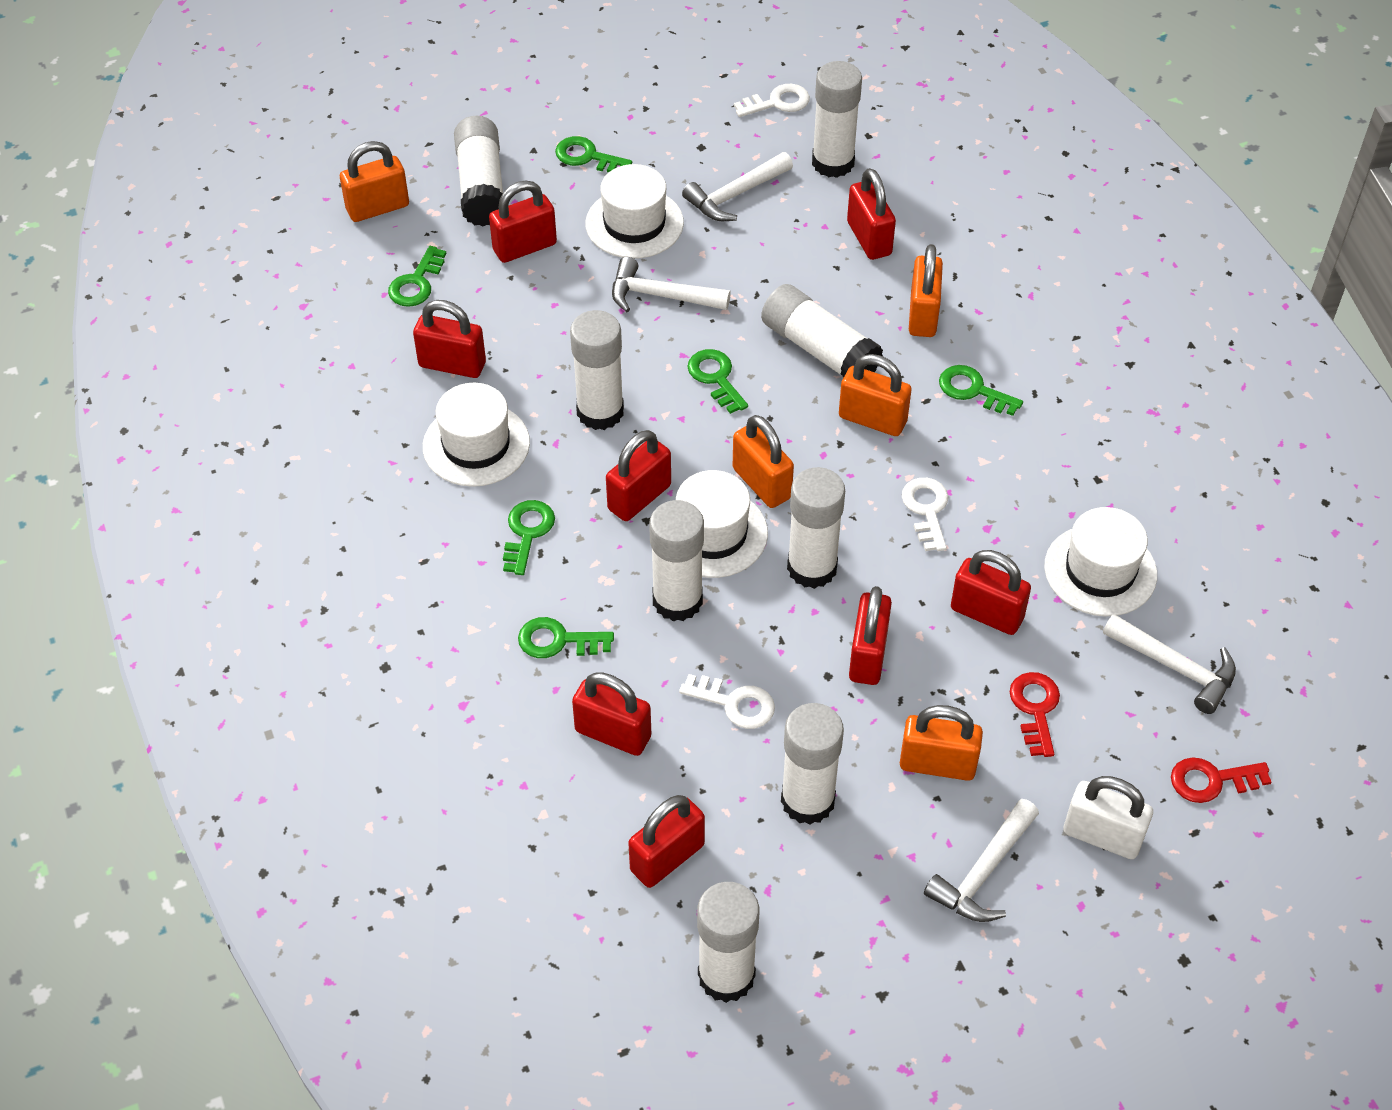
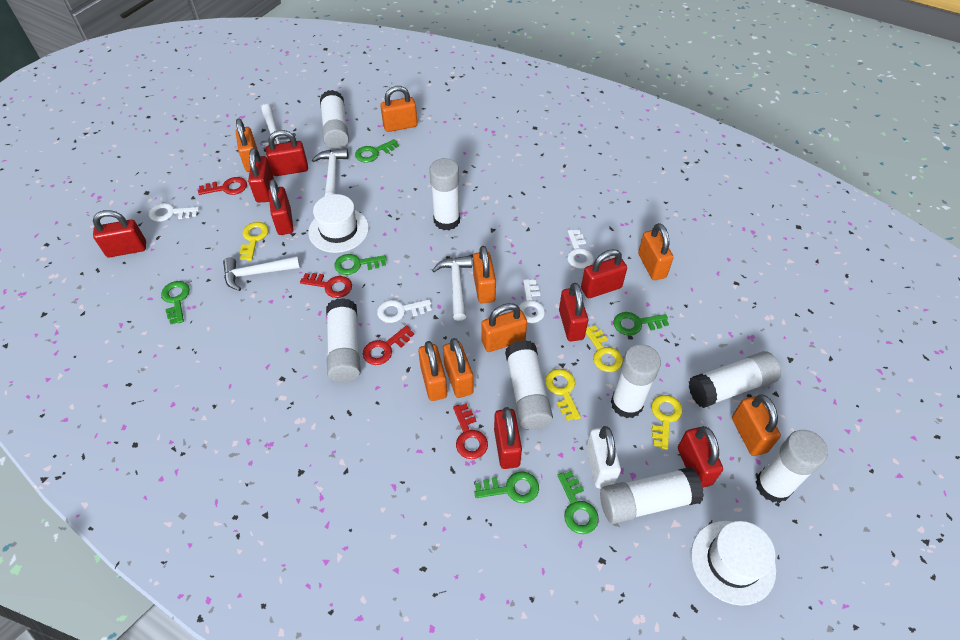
orange padlock: [340,141,409,222] [733,415,794,508] [839,354,912,436] [900,705,983,781] [909,244,943,337] = 5 -> [236,118,258,172] [380,86,418,132] [418,341,447,401] [443,338,474,398] [473,246,496,303] [481,303,527,352] [638,223,674,280] [732,394,781,456] = 8
red key: [1010,672,1060,757] [1171,757,1271,803] = 2 -> [198,177,247,195] [300,273,352,298] [363,325,414,365] [453,403,488,459] = 4
white hat: [423,383,530,487] [585,164,684,259] [676,470,768,578] [1044,507,1157,617] = 4 -> [308,194,369,253] [691,521,776,606] = 2
white key: [679,674,775,729] [734,84,810,117] [902,478,948,551] = 3 -> [149,203,199,222] [377,299,431,323] [519,279,545,323] [567,230,594,269] = 4
yellow key: none = 0 -> [240,222,269,261] [545,369,581,421] [586,325,623,372] [651,395,682,450] = 4

